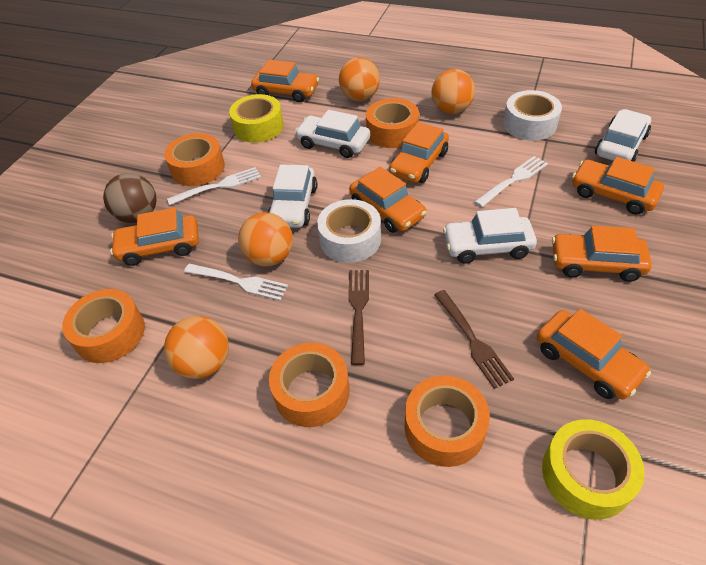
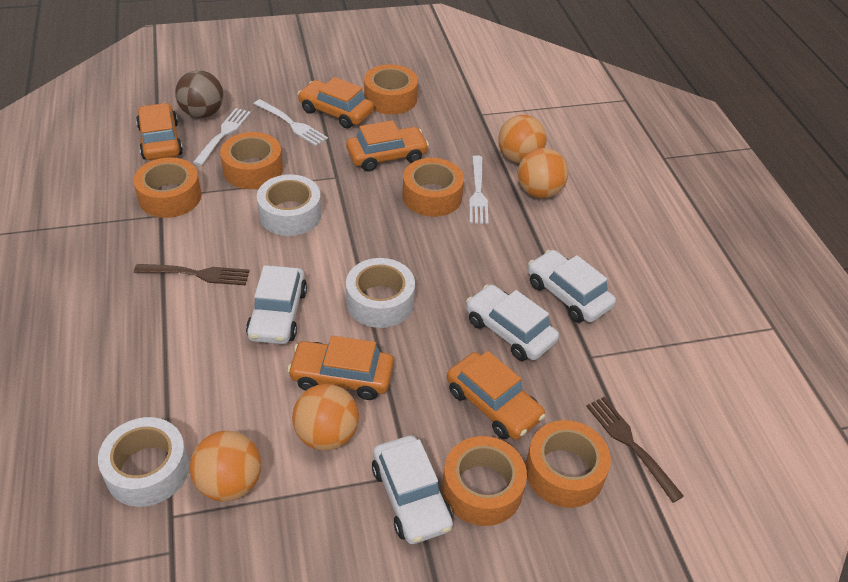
orange car: [110,208,199,266] [251,60,319,102] [349,167,427,233] [389,122,449,183] [537,309,651,399] [552,226,652,282] [572,157,664,215] = 7 -> [136,103,183,160] [287,336,394,400] [298,77,374,128] [346,120,429,171] [447,351,545,440] = 5
orange tape: [62,289,145,363] [164,133,225,186] [269,343,350,427] [366,98,419,148] [405,375,490,467] = 5 -> [133,157,201,218] [220,132,283,189] [364,64,418,114] [402,158,464,217] [442,436,527,526] [526,420,611,508] = 6
white tape: [317,199,381,263] [503,90,562,140] = 2 -> [98,417,189,507] [257,174,321,236] [346,258,415,328] = 3
yellow tape: [229,94,284,143] [542,419,645,520] = 2 -> none = 0

